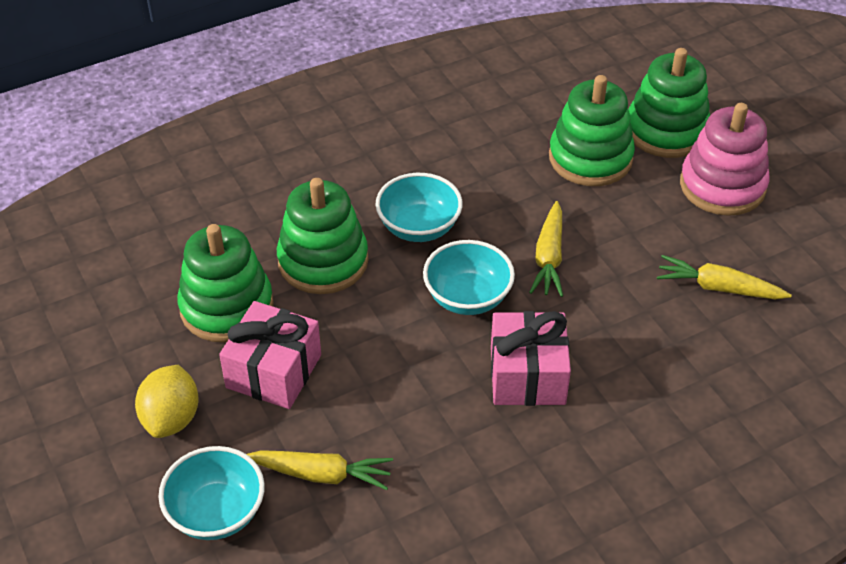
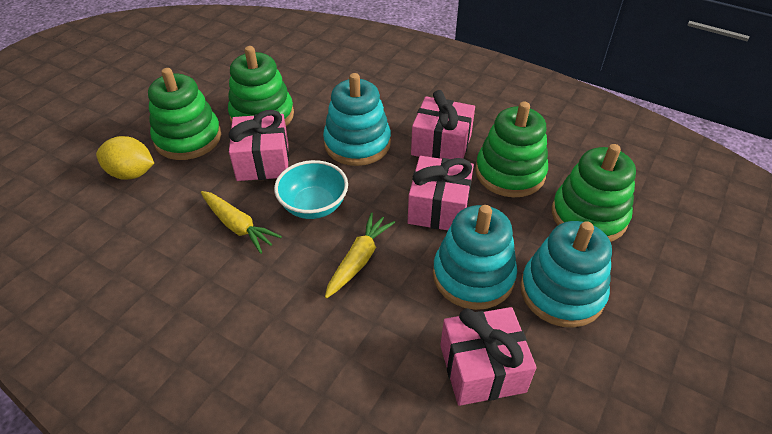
pink gift: [219,301,321,409] [491,311,571,406] = 2 -> [229,110,289,181] [408,156,474,230] [411,90,475,159] [440,307,537,406] = 4
pink stacking toy: [680,103,769,216] = 1 -> none = 0
turquoise bowl: [158,446,265,540] [375,173,463,242] [423,240,515,315] = 3 -> [274,160,348,219] = 1
turquoise stacking toy: none = 0 -> [323,73,391,166] [433,205,517,310] [520,221,612,328] = 3
yellow carrot: [247,450,393,490] [529,201,563,297] [657,255,792,299] = 3 -> [201,191,282,254] [325,212,395,298] = 2

